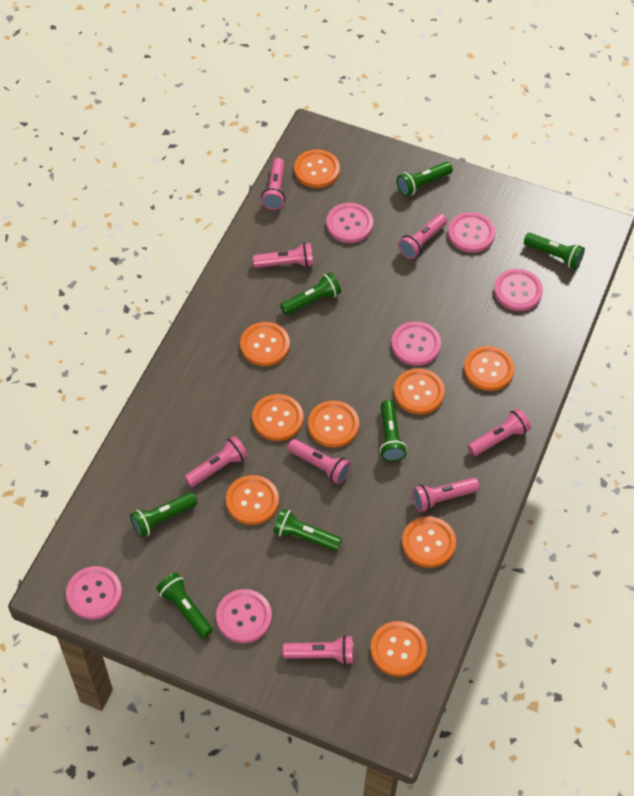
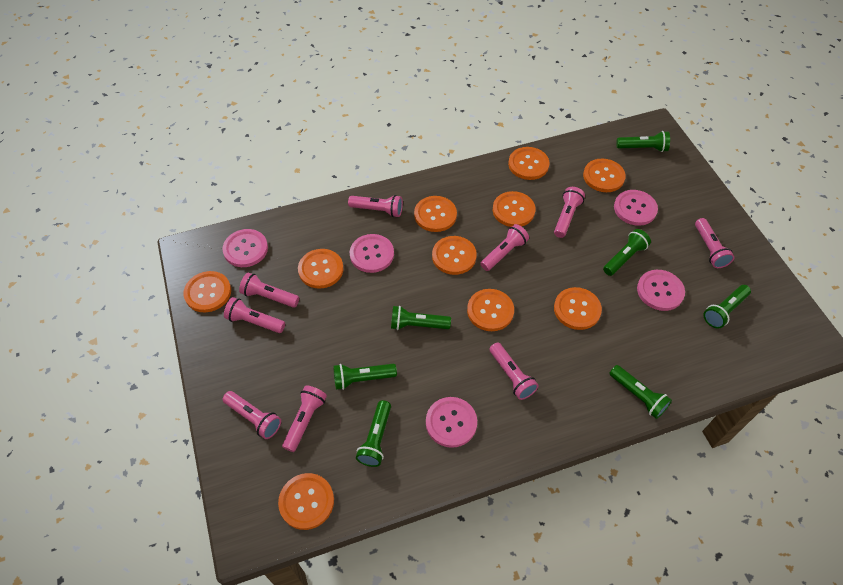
orange button: [226,475,279,525] [240,322,290,366] [252,394,303,441] [294,150,340,188] [308,400,359,448] [370,621,427,677] [394,368,445,414] [402,516,456,568] [464,346,515,391] = 9 -> [184,271,231,312] [278,473,334,530] [298,249,343,289] [414,196,457,232] [432,236,477,275] [467,289,514,331] [493,191,536,227] [508,147,549,180] [554,287,602,330] [583,158,626,192] = 10
pink button: [66,566,122,619] [216,589,272,643] [326,203,373,243] [391,321,441,366] [448,212,495,253] [494,269,543,311] = 6 -> [222,229,268,267] [350,234,394,273] [426,397,477,448] [614,190,658,226] [637,270,685,311] = 5
pink flashlight: [184,436,248,487] [253,243,314,268] [261,158,285,210] [283,635,354,665] [288,439,351,484] [398,214,447,259] [412,478,480,512] [468,409,531,456] = 8 -> [223,391,281,439] [224,297,285,333] [239,273,299,308] [282,385,327,452] [348,195,403,217] [480,224,529,271] [489,343,539,400] [554,187,585,238] [695,218,734,268] = 9

